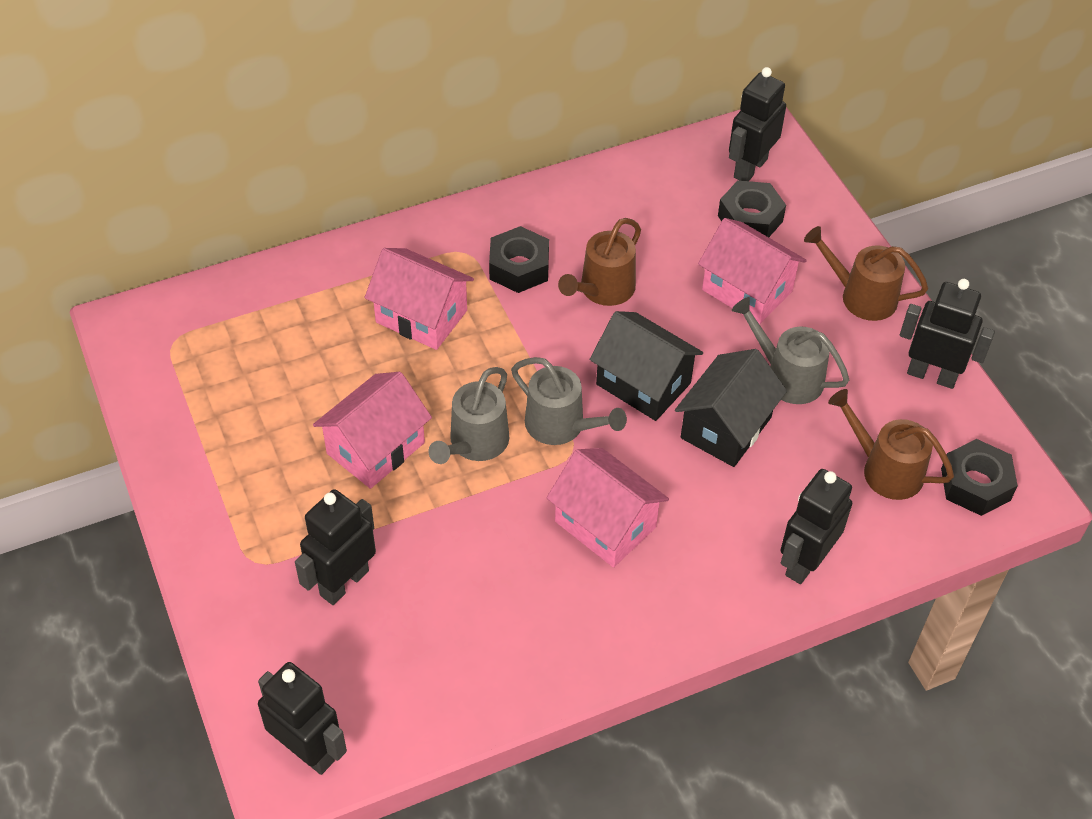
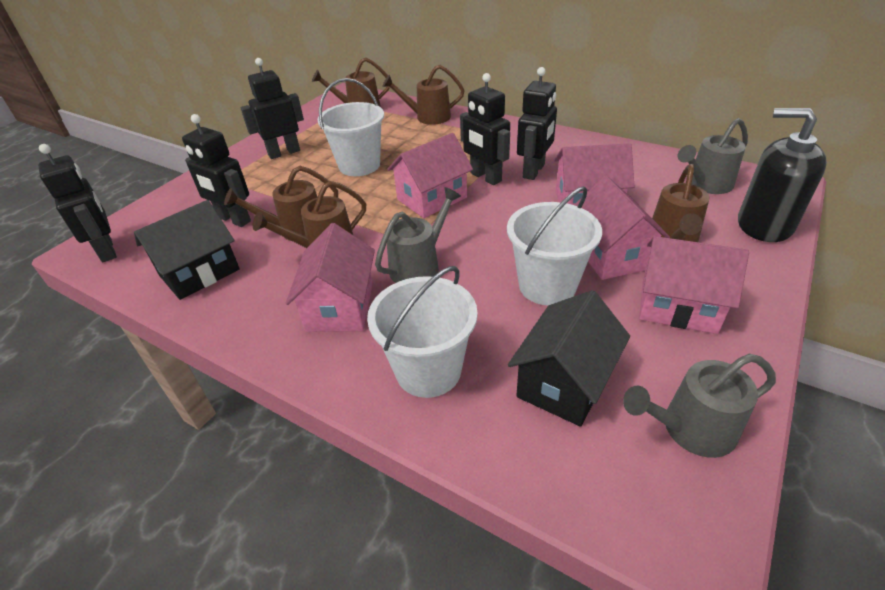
black nut: [489,226,549,293] [718,180,786,237] [941,439,1018,516] = 3 -> none = 0
black soap dispenser: none = 0 -> [738,108,827,242] = 1
brown watering can: [558,218,641,306] [804,226,928,321] [828,389,954,500] = 3 -> [224,166,338,241] [253,181,366,248] [312,57,390,107] [382,65,464,125] [652,164,710,242] = 5
pink house: [313,372,432,489] [365,248,474,350] [546,448,669,568] [698,218,807,325] = 4 -> [286,223,375,332] [387,133,473,218] [554,143,635,205] [574,176,670,280] [639,236,749,334] = 5
white bucket: none = 0 -> [317,78,384,176] [367,266,478,398] [507,186,602,306] = 3

